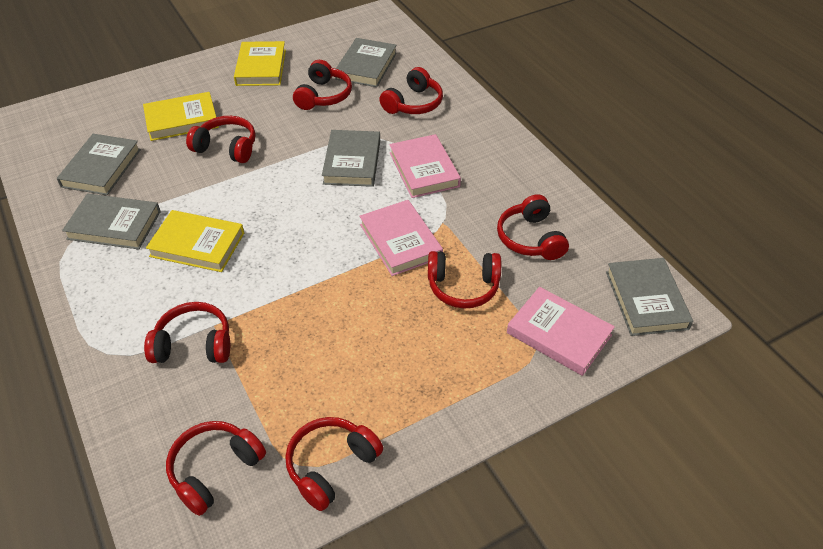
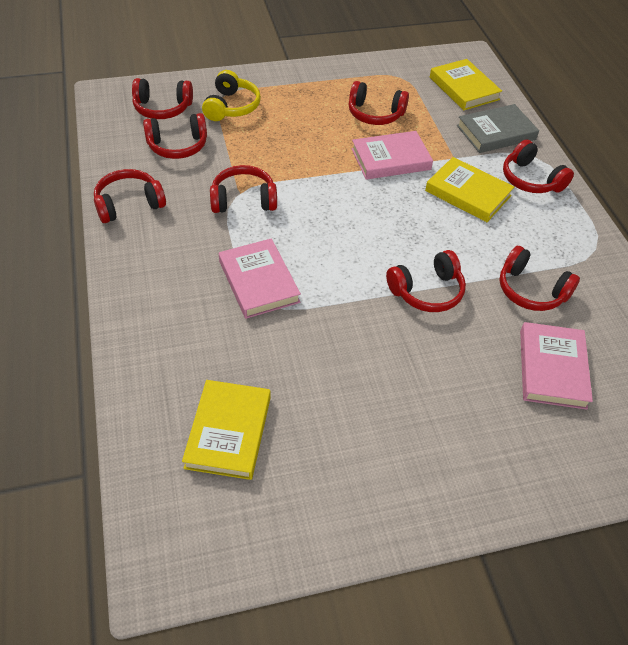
grey book: [57,134,141,195] [62,194,161,249] [322,130,380,187] [335,38,397,87] [606,258,693,336] = 5 -> [457,104,539,153] = 1
yellow headphones: none = 0 -> [202,70,261,121] = 1

